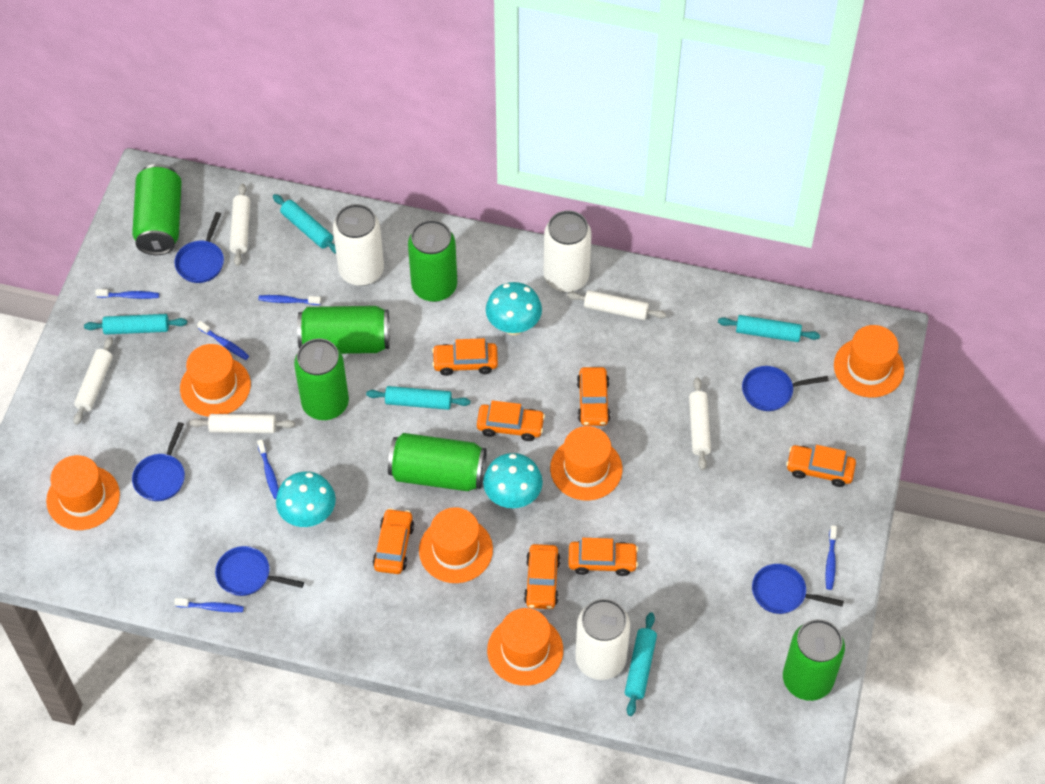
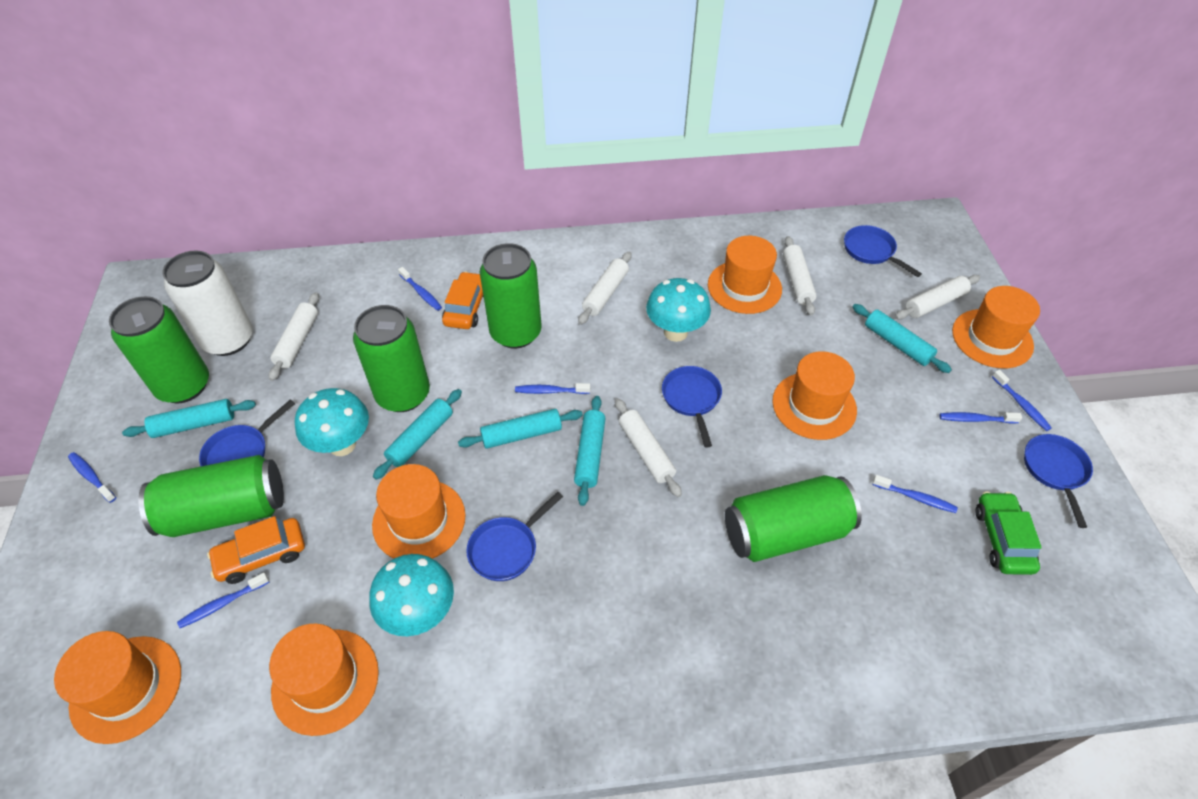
blue toothbrush: [95,289,159,299] [174,598,244,612] [197,321,249,360] [257,439,279,499] [258,295,321,305] [825,525,837,590] = 6 -> [68,452,116,503] [177,573,269,628] [398,267,442,311] [515,383,590,394] [872,475,958,513] [940,412,1022,424] [992,370,1052,431] = 7
green can: [132,164,182,255] [294,338,349,420] [297,306,390,354] [388,433,486,491] [408,220,457,302] [783,619,845,701] = 6 -> [109,296,209,403] [138,455,284,537] [353,305,430,412] [480,243,542,349] [725,475,862,562] = 5
green car: none = 0 -> [976,492,1042,575] = 1
orange car: [373,508,414,574] [432,338,498,376] [477,401,545,441] [524,544,560,609] [568,538,638,576] [577,367,610,426] [786,445,856,487] = 7 -> [207,516,305,584] [442,272,483,329] = 2
white can: [333,204,384,286] [544,210,592,292] [575,599,630,680] = 3 -> [163,251,253,356] = 1

